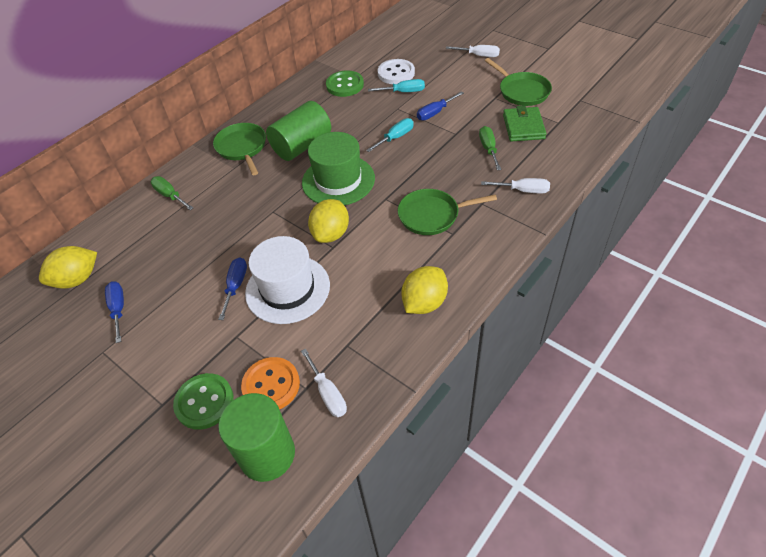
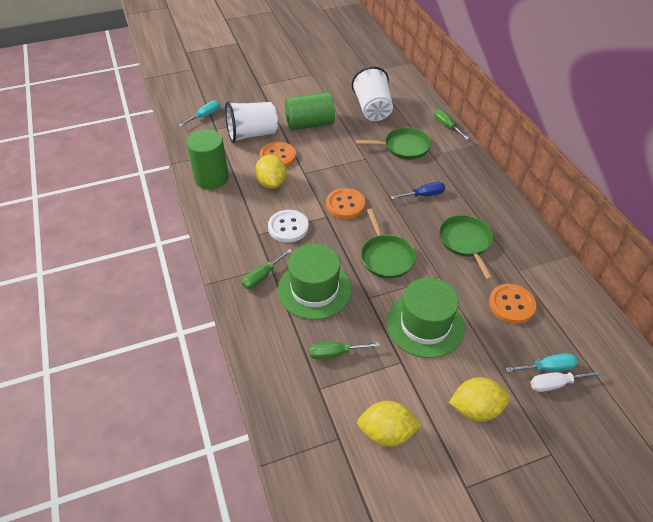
blue screwdriver: [105,281,124,343] [218,257,247,320] [417,91,464,121] = 3 -> [391,182,445,199] = 1
green button: [173,373,233,430] [326,71,364,97] = 2 -> none = 0
green hat: [302,132,375,205] = 1 -> [278,244,352,320] [387,278,465,358] = 2
green screwdriver: [151,176,193,210] [479,126,501,170] = 2 -> [242,249,292,289] [309,342,380,359] [434,109,469,140] = 3
green wallet: [503,105,547,142] = 1 -> none = 0
orange button: [241,357,300,409] = 1 -> [260,142,296,167] [326,188,365,219] [489,284,536,324] = 3
white cup: none = 0 -> [225,101,278,143] [352,66,393,121] = 2
white hat: [245,236,330,324] = 1 -> none = 0
white screwdriver: [301,348,347,417] [446,45,500,57] [481,178,550,193] = 3 -> [530,370,602,392] = 1

